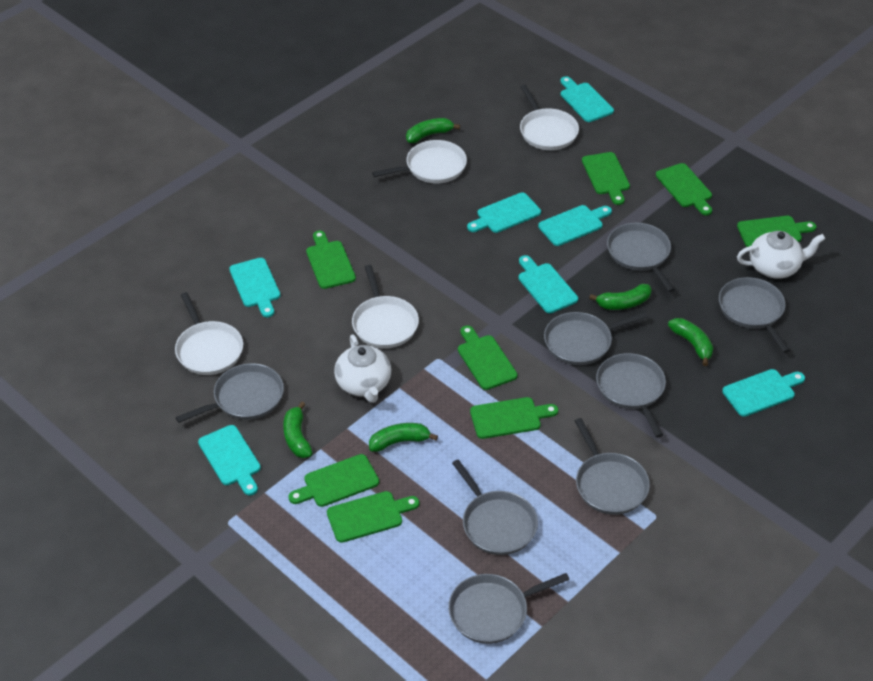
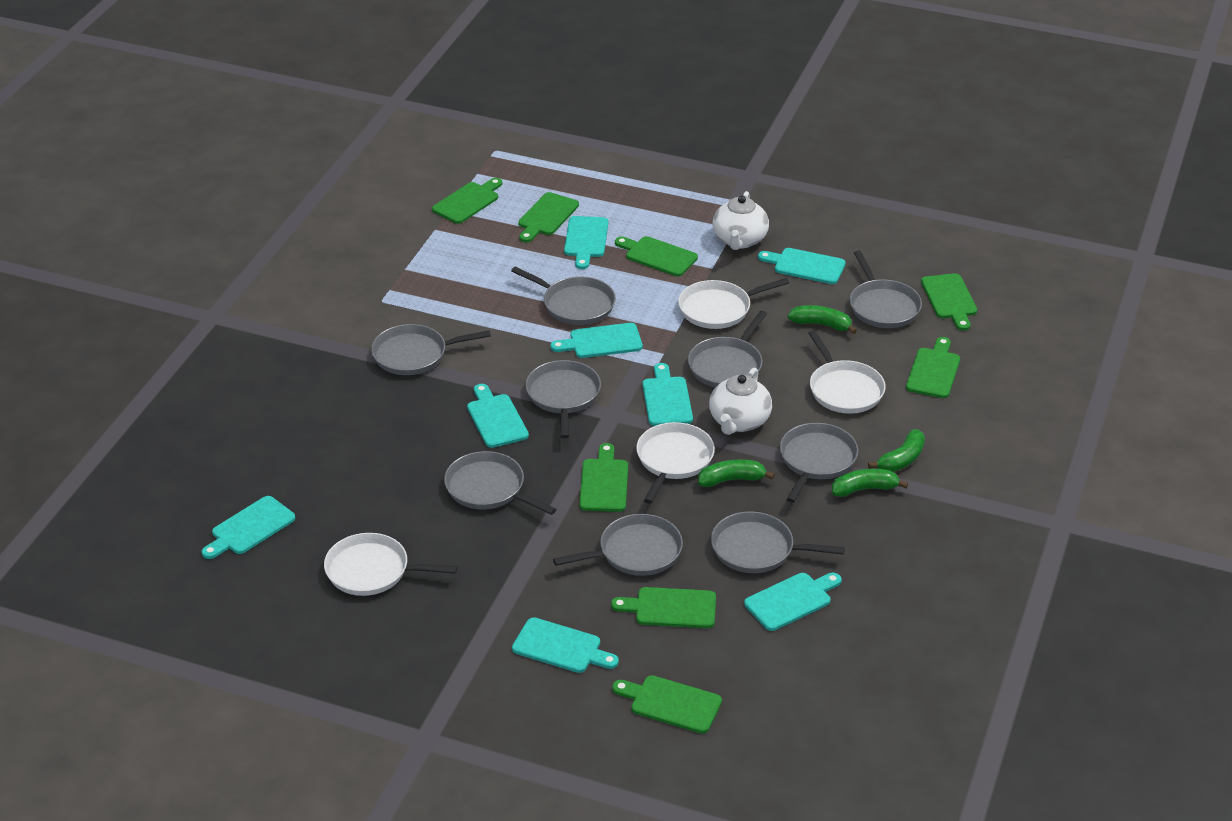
green banana: [283,402,312,458] [369,423,438,452] [406,118,460,143] [589,284,652,310] [668,318,713,366] = 5 -> [698,459,775,487] [788,305,857,334] [832,469,908,497] [868,429,925,472] = 4
grey pan: [176,363,284,423] [448,573,570,644] [452,459,538,555] [544,311,648,365] [575,418,650,515] [596,353,666,438] [607,223,675,292] [719,277,790,353] = 8 -> [371,324,491,375] [444,451,557,515] [511,267,616,325] [525,360,601,439] [553,514,683,576] [688,311,767,387] [711,512,845,573] [780,423,858,503] [850,250,922,328] = 9
turquoise cutting board: [198,425,261,495] [229,258,280,317] [467,192,541,233] [518,255,578,313] [538,205,612,246] [560,76,614,122] [722,369,805,417] = 7 -> [202,496,296,559] [467,384,529,448] [512,617,619,673] [551,323,643,358] [564,216,608,269] [642,363,693,426] [744,573,842,631] [758,248,845,284] = 8

